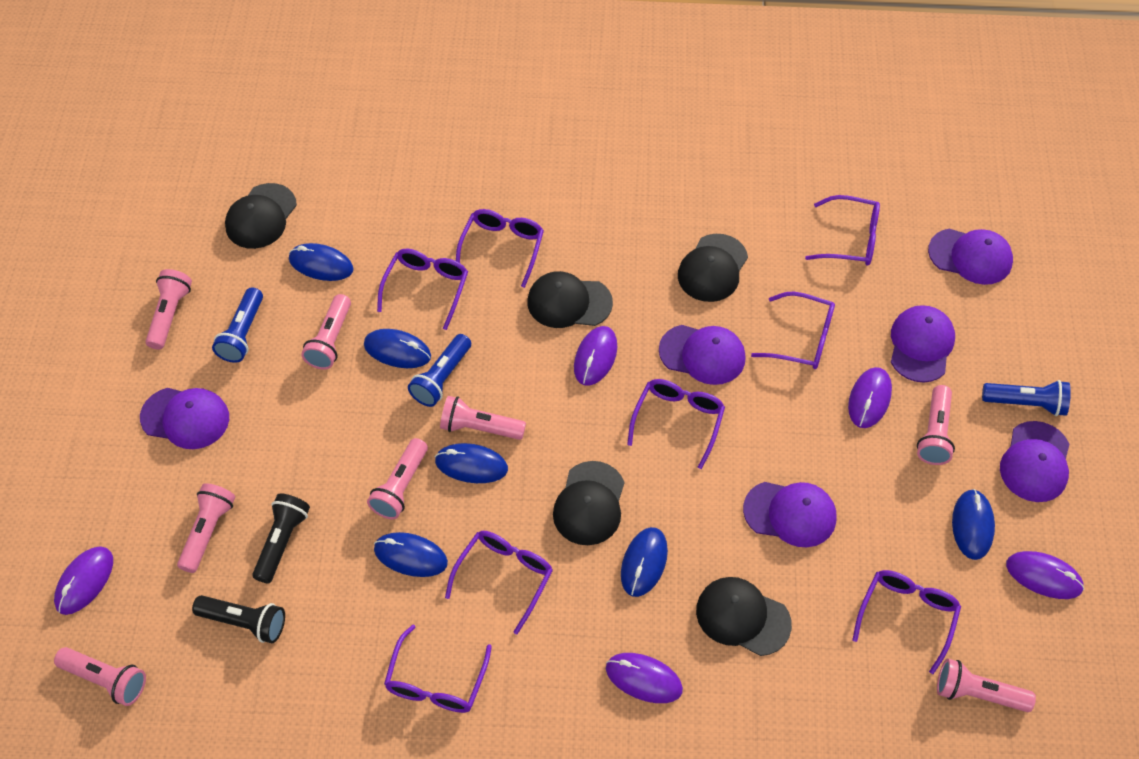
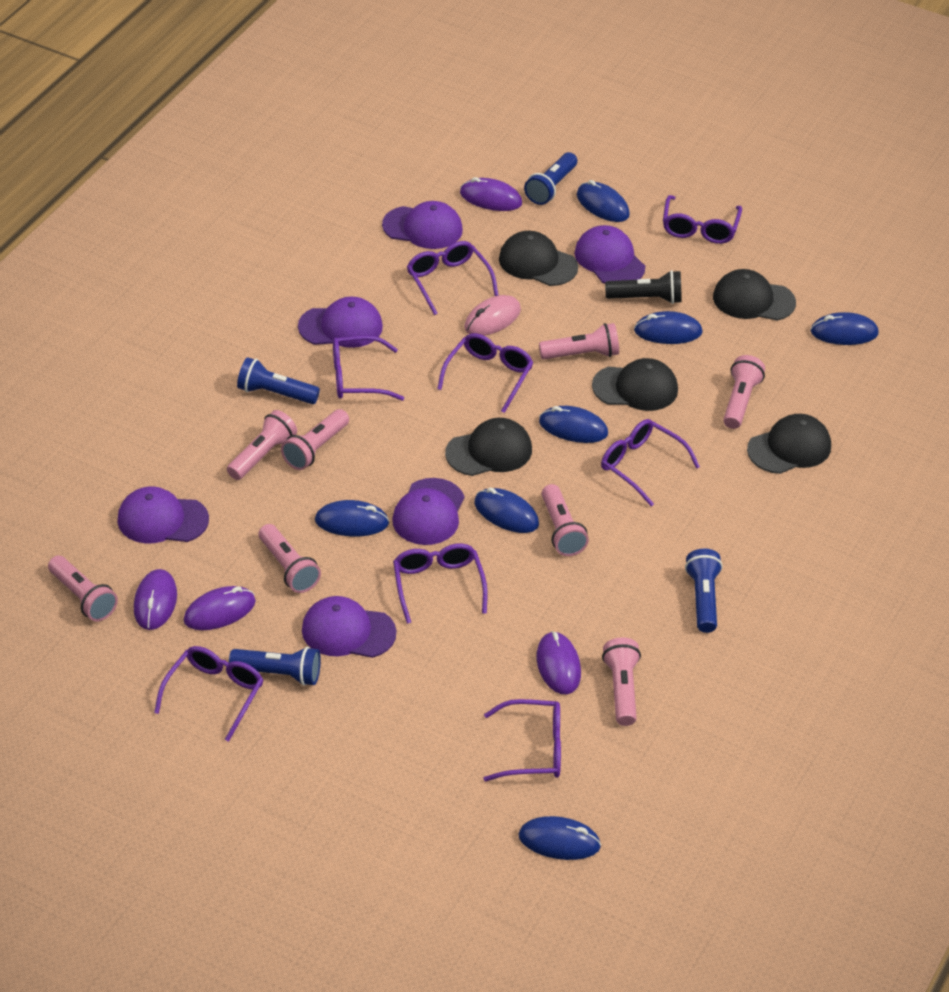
black flashlight: [192,595,285,643] [252,493,310,583] = 2 -> [605,270,682,304] = 1
blue flashlight: [212,287,263,363] [408,334,471,407] [982,380,1071,416] = 3 -> [229,647,321,686] [237,357,320,404] [524,152,577,205] [685,549,723,633] = 4
blue mouse: [289,243,354,281] [364,329,431,368] [374,532,448,577] [435,443,508,483] [621,527,668,597] [952,489,995,560] = 6 -> [315,500,389,536] [474,488,539,533] [519,816,601,860] [539,406,608,443] [577,180,630,222] [634,311,703,344] [810,312,879,345] = 7
pink mouse: none = 0 -> [464,295,521,336] = 1
purple mouse: [54,546,113,615] [574,326,617,386] [606,653,683,703] [848,367,892,428] [1006,551,1084,599] = 5 -> [134,569,177,630] [184,586,256,630] [460,177,522,211] [537,631,581,694] = 4

